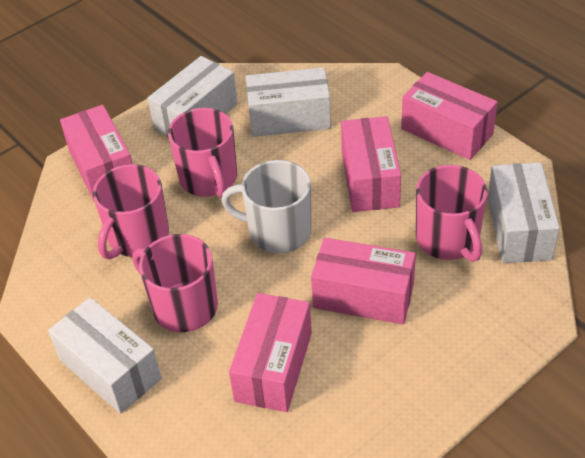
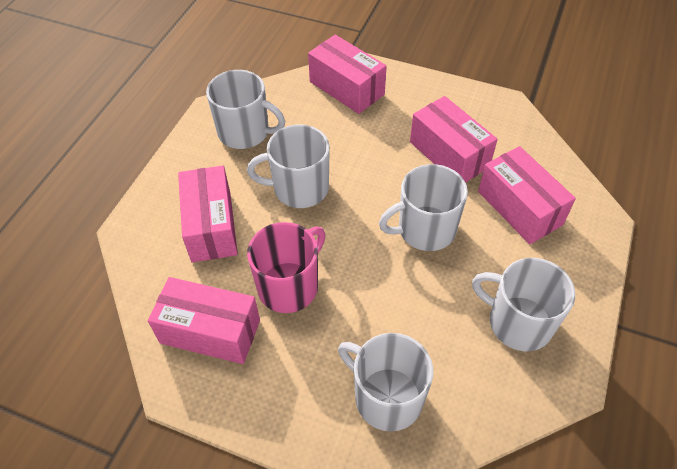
pink mug: [93,164,169,259] [132,234,218,332] [168,108,237,198] [416,165,487,262] = 4 -> [247,222,325,313] = 1
white box: [48,297,162,414] [148,56,238,138] [246,67,331,137] [488,162,560,263] = 4 -> none = 0
white mug: [221,160,311,253] = 1 -> [206,70,285,149] [247,125,330,208] [338,333,433,432] [379,164,468,251] [472,258,575,351] = 5

